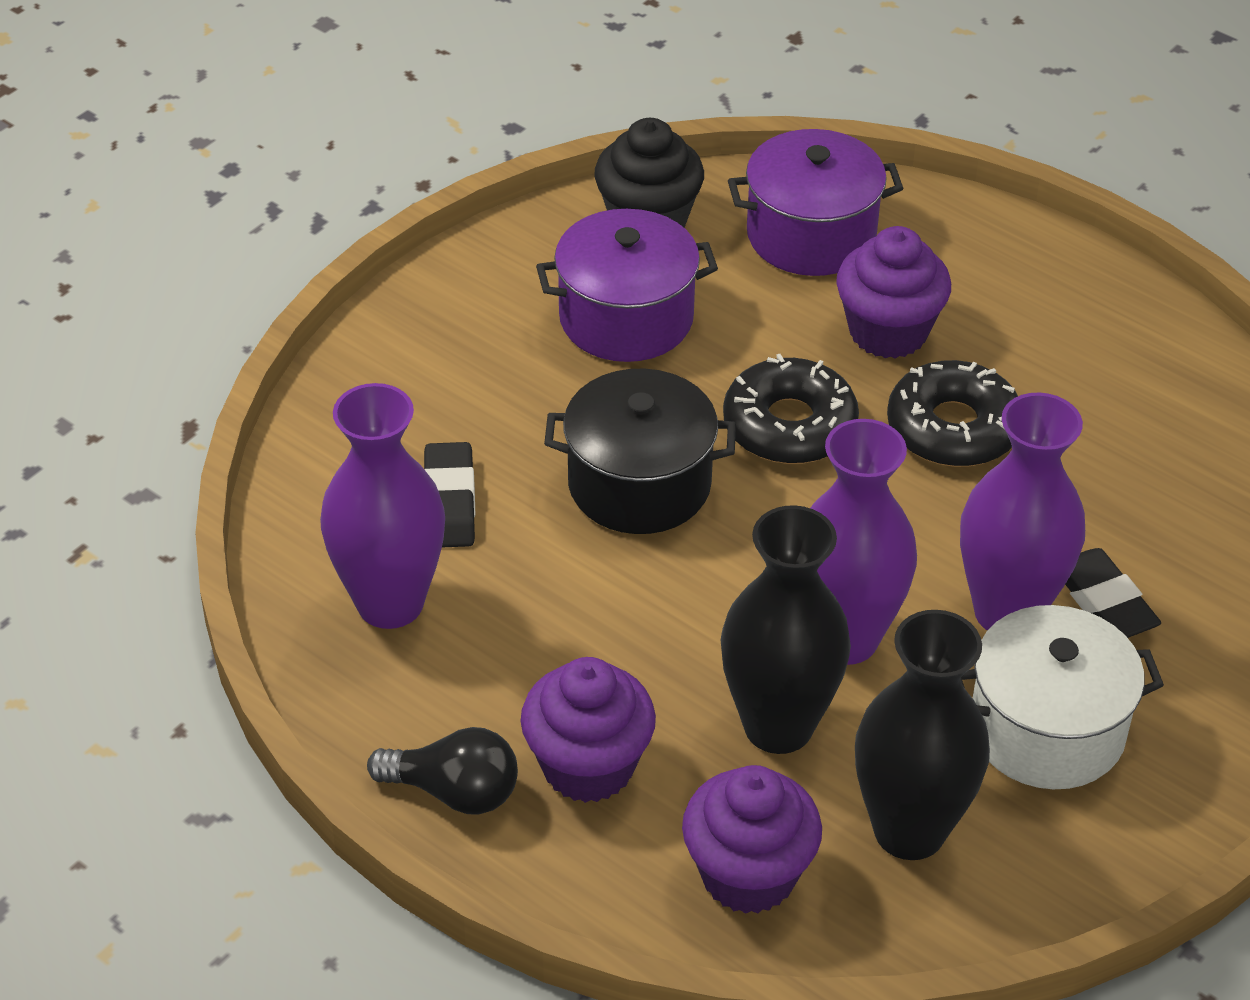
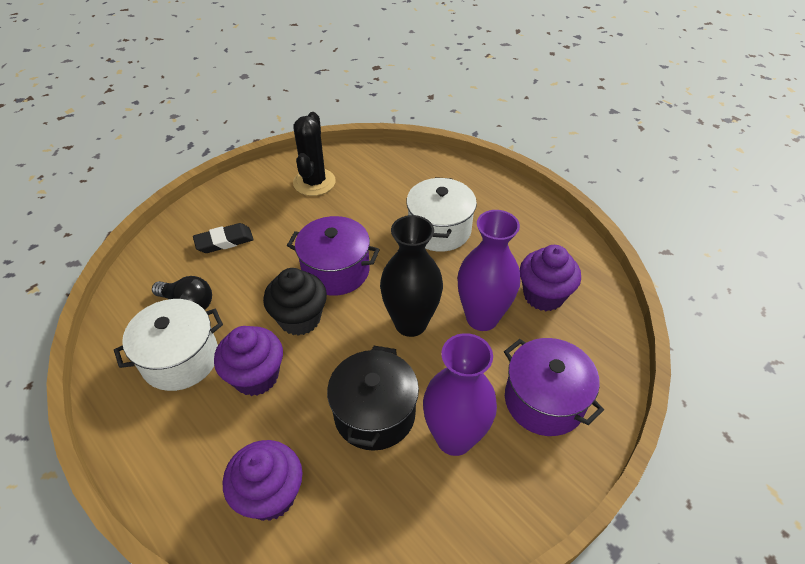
black cactus: none = 0 -> [293,112,336,196] = 1
black donut: [723,354,859,464] [887,360,1018,467] = 2 -> none = 0
black eraser: [424,442,475,547] [1065,548,1161,638] = 2 -> [193,223,254,253] = 1
black vase: [721,505,851,754] [855,610,990,860] = 2 -> [380,215,443,337] = 1
purple vase: [320,383,445,629] [810,419,917,665] [960,393,1085,630] = 3 -> [423,333,497,456] [457,210,520,331] = 2
white pot: [960,605,1164,789] = 1 -> [114,299,223,391] [406,177,477,252] = 2

